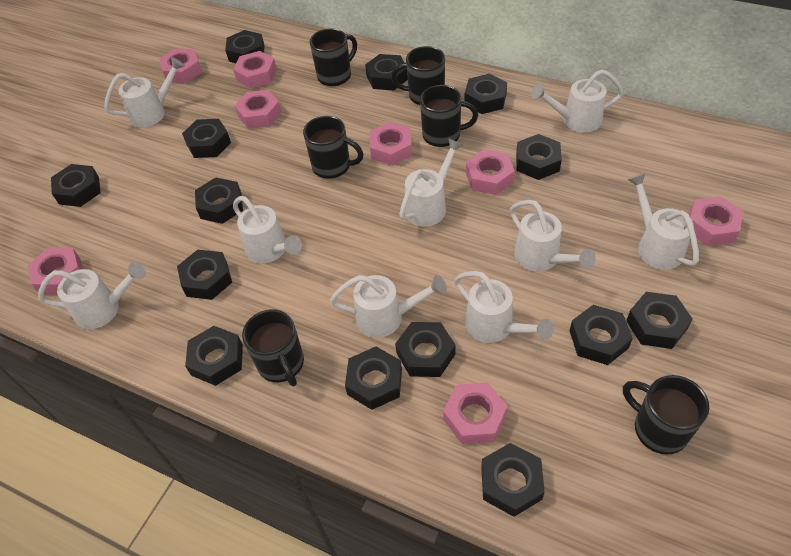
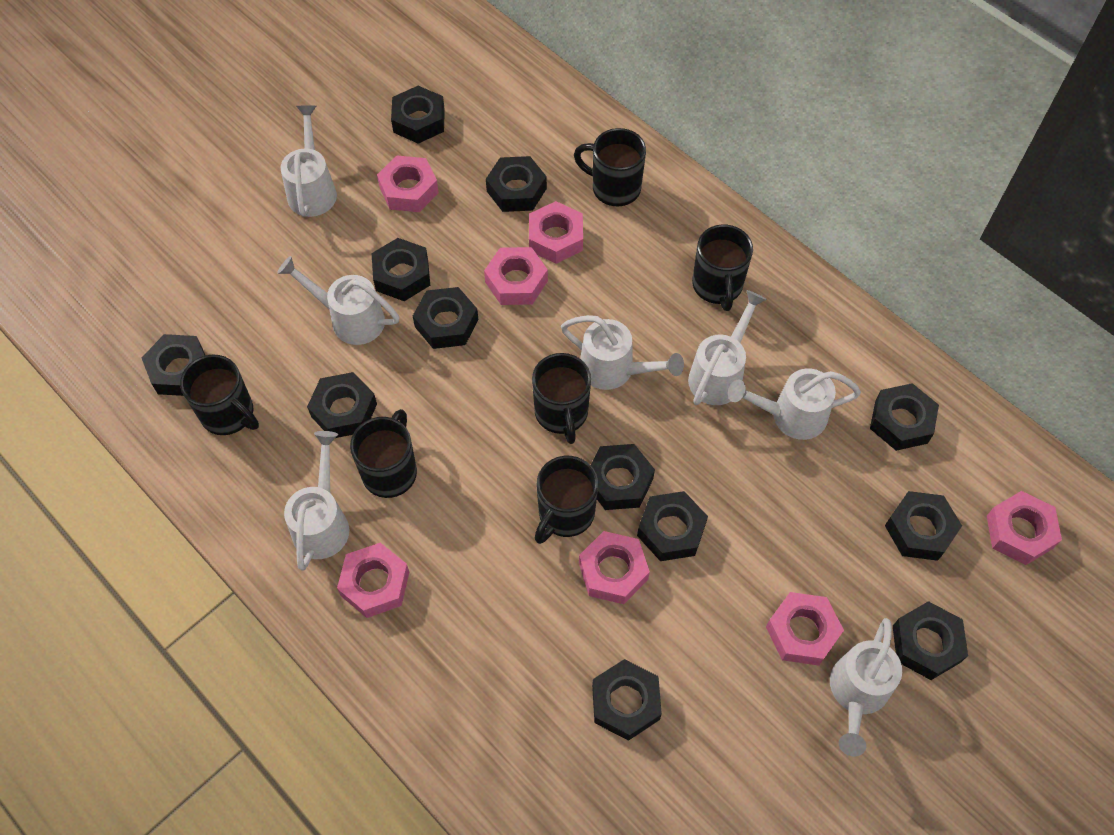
black nut: [51,164,101,207] [177,250,232,300] [182,119,231,158] [185,326,243,386] [195,177,243,224] [225,30,265,63] [345,347,402,410] [365,54,408,91] [395,322,455,377] [464,74,507,114] [481,443,545,517] [516,134,562,180] [569,305,633,365] [626,292,693,349] = 14 -> [142,334,206,396] [307,372,377,438] [371,238,430,301] [391,86,445,144] [413,287,478,349] [486,156,547,212] [591,444,655,510] [592,659,662,741] [637,491,708,561] [870,383,939,451] [885,491,962,561] [893,601,968,680] = 12
pink nut: [27,248,83,295] [159,48,202,83] [233,51,277,89] [234,90,282,129] [369,122,412,166] [443,382,507,444] [466,149,515,195] [689,196,744,246] = 8 -> [337,542,409,618] [377,155,439,212] [484,247,548,305] [529,201,583,264] [579,531,650,604] [766,592,844,666] [987,491,1062,565] = 7
white watering can: [38,262,146,329] [104,57,185,127] [233,196,302,263] [330,275,447,338] [399,138,464,226] [454,271,554,343] [510,200,596,271] [531,69,624,132] [627,173,699,270] = 9 -> [277,256,400,345] [281,106,337,217] [284,431,349,571] [561,315,684,390] [688,290,767,405] [728,368,861,440] [830,618,902,757] = 7

